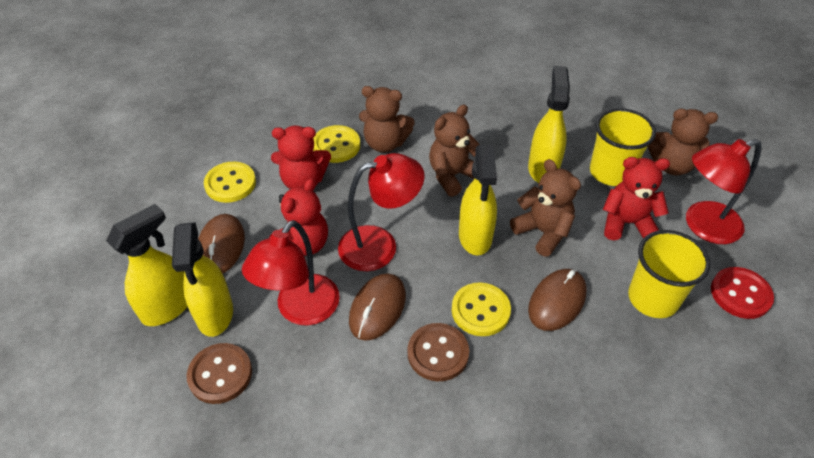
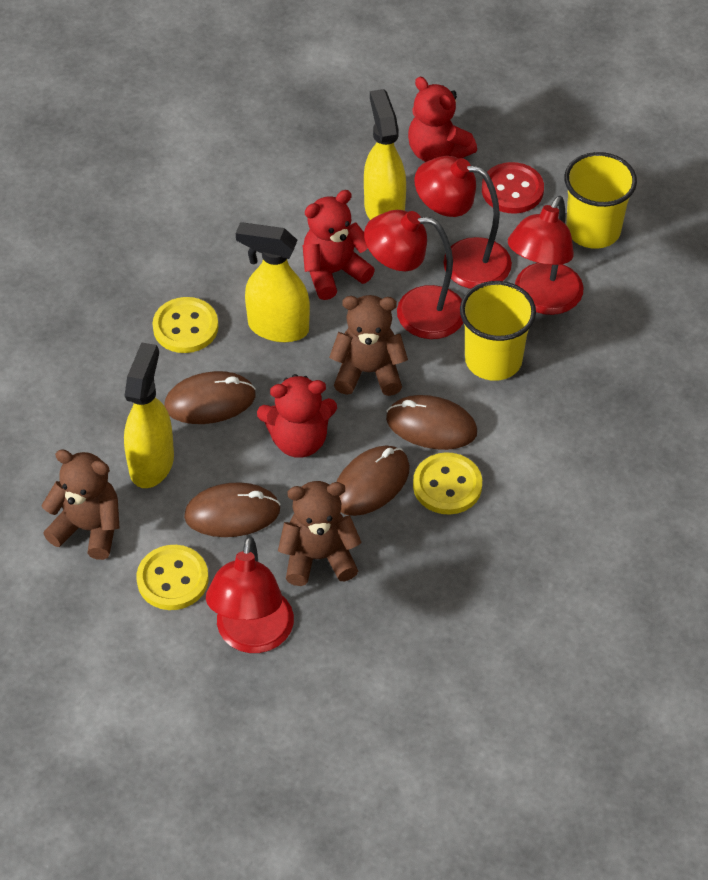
brown button: [186,343,252,404] [408,323,469,381] = 2 -> none = 0
brown mouse: [198,214,245,274] [349,273,406,341] [528,269,587,331] = 3 -> [164,371,256,424] [184,482,281,537] [336,446,410,516] [386,395,477,450] = 4
brown teddy bear: [359,86,415,153] [429,105,480,197] [510,159,581,257] [648,109,718,175] = 4 -> [41,449,119,560] [278,481,362,586] [329,295,408,396] = 3
red lamp: [242,220,340,326] [338,153,424,271] [686,139,762,244] = 3 -> [206,536,294,653] [364,210,464,339] [414,156,512,289] [508,196,583,315] = 4
yellow spray bottle: [106,204,188,326] [172,222,233,337] [459,145,497,255] [528,66,570,183] = 4 -> [124,342,174,488] [236,222,310,342] [364,89,406,220] = 3

